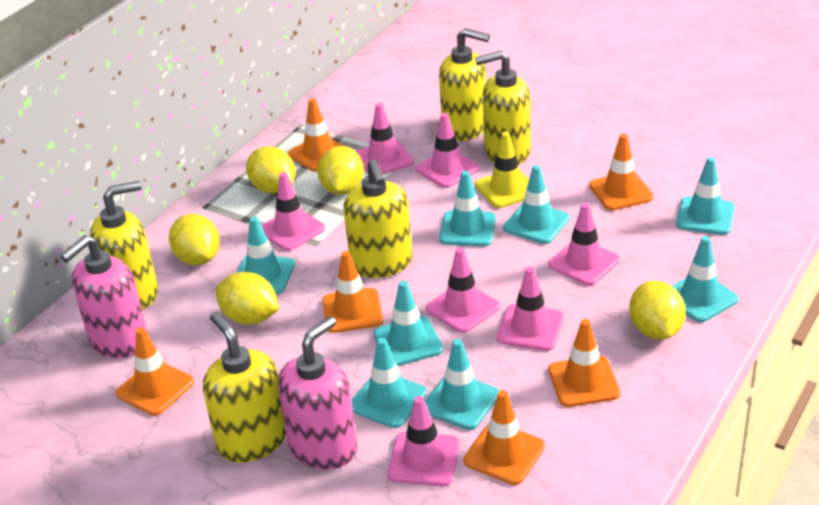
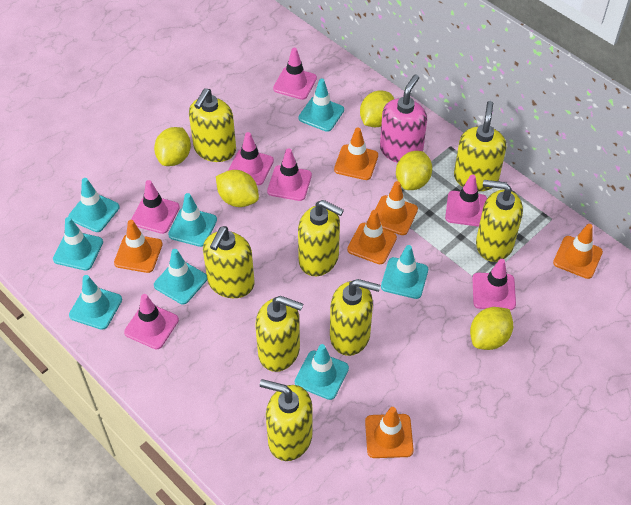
pink soap dispenser: [61,235,148,358] [278,316,357,470] = 2 -> [380,75,427,163] = 1
yellow soap dispenser: [90,181,158,310] [203,312,286,463] [343,159,413,278] [439,28,490,141] [475,51,531,165] = 5 -> [189,88,236,162] [203,226,254,298] [255,296,303,372] [260,379,313,461] [298,200,344,276] [330,279,381,356] [454,101,506,191] [476,180,523,262] = 8
yellow traffic cone: [475,132,529,208] = 1 -> none = 0

